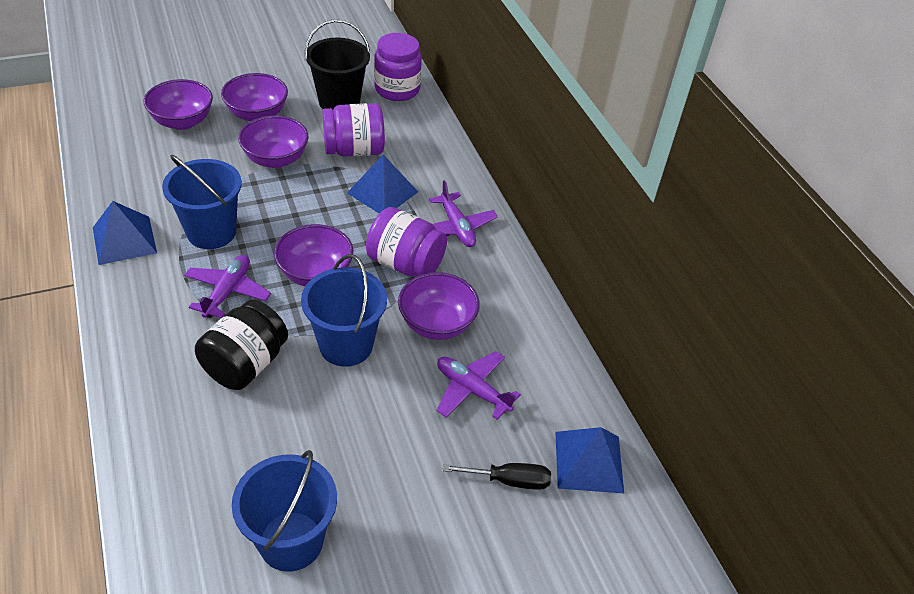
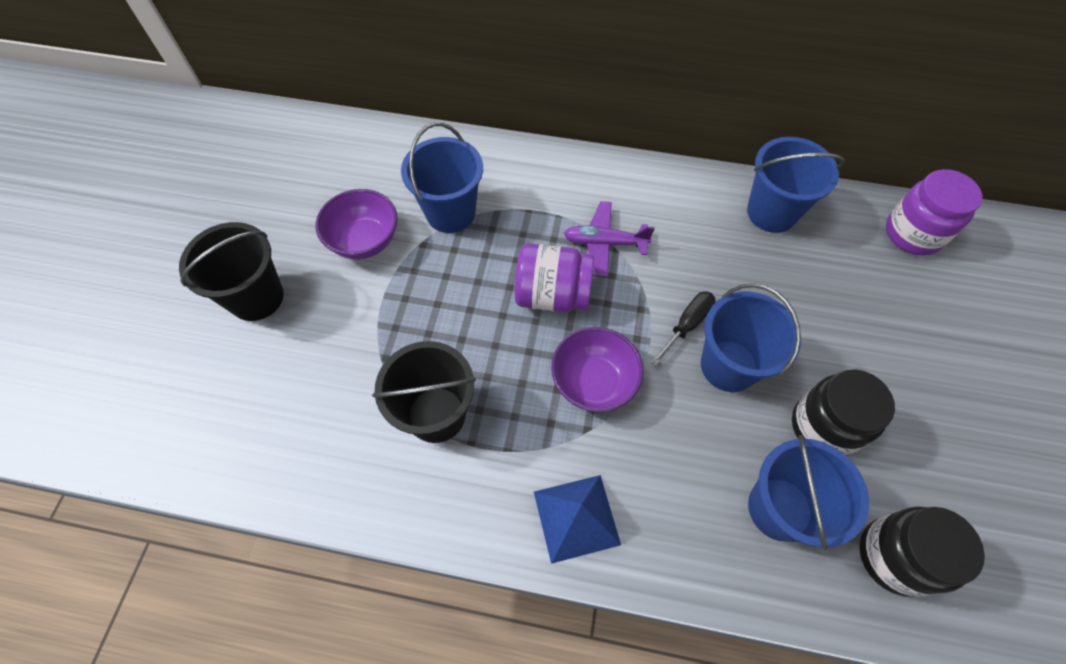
black bucket: [305,19,370,110] = 1 -> [179,222,284,321] [372,341,476,443] = 2
black jar: [195,300,288,390] = 1 -> [792,370,895,456] [859,506,985,597] = 2
blue bucket: [162,155,242,249] [232,450,337,572] [301,254,387,367] = 3 -> [401,123,483,233] [701,283,801,392] [747,137,845,233] [748,435,869,550] = 4
blue pyramid: [93,201,157,265] [347,155,418,214] [555,427,624,493] = 3 -> [534,475,621,564] = 1
purple bowl: [144,79,213,130] [221,73,288,121] [238,115,309,168] [274,224,353,286] [398,272,479,340] = 5 -> [316,189,398,259] [551,327,644,412] = 2
purple jar: [323,103,385,157] [366,207,447,276] [374,33,422,101] = 3 -> [515,243,594,312] [886,169,983,255] = 2
purple plane: [184,255,271,318] [429,180,498,247] [437,351,521,420] = 3 -> [564,201,655,277] = 1

